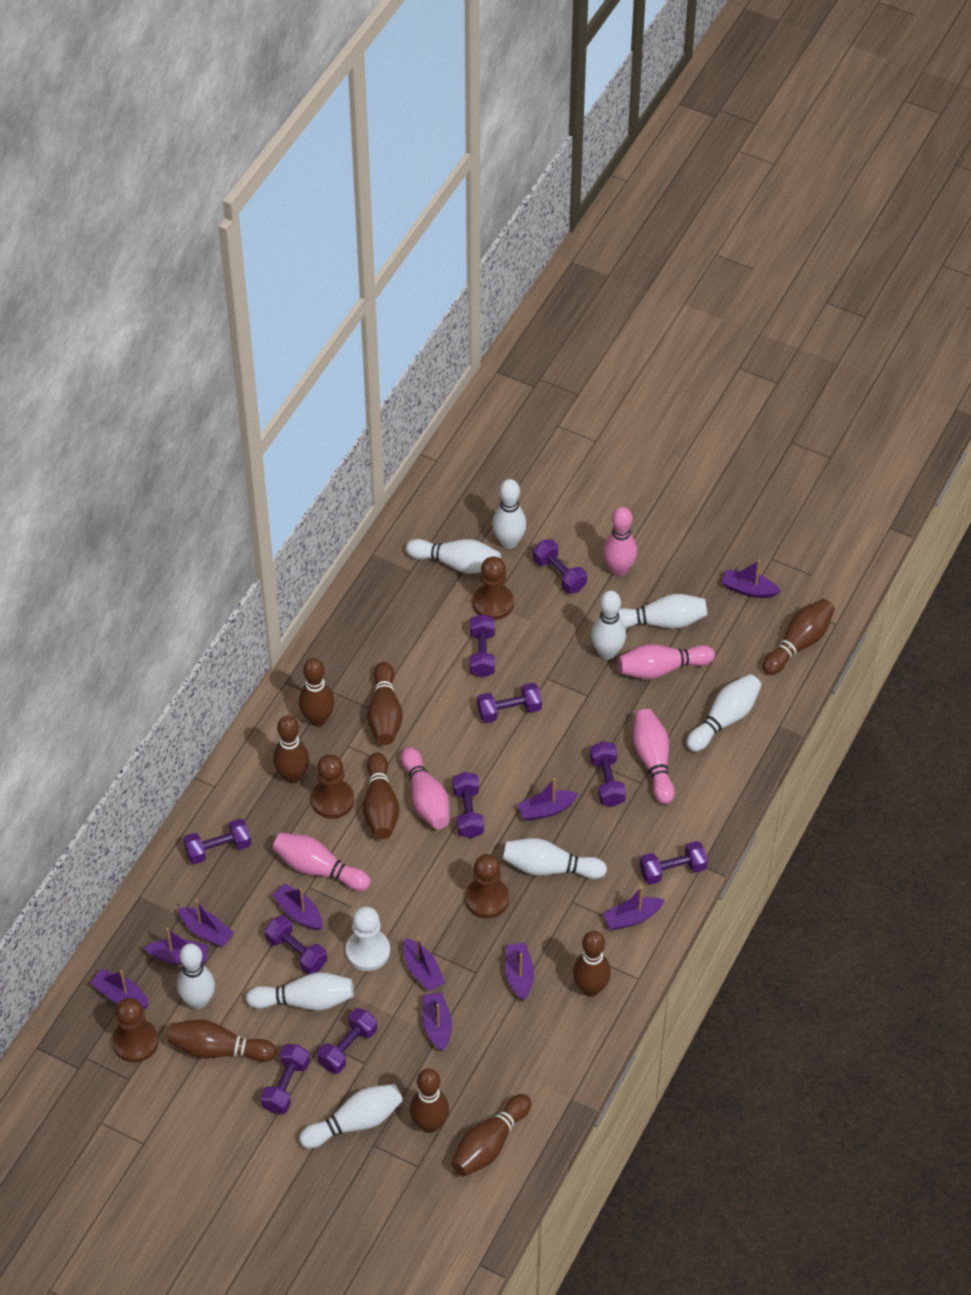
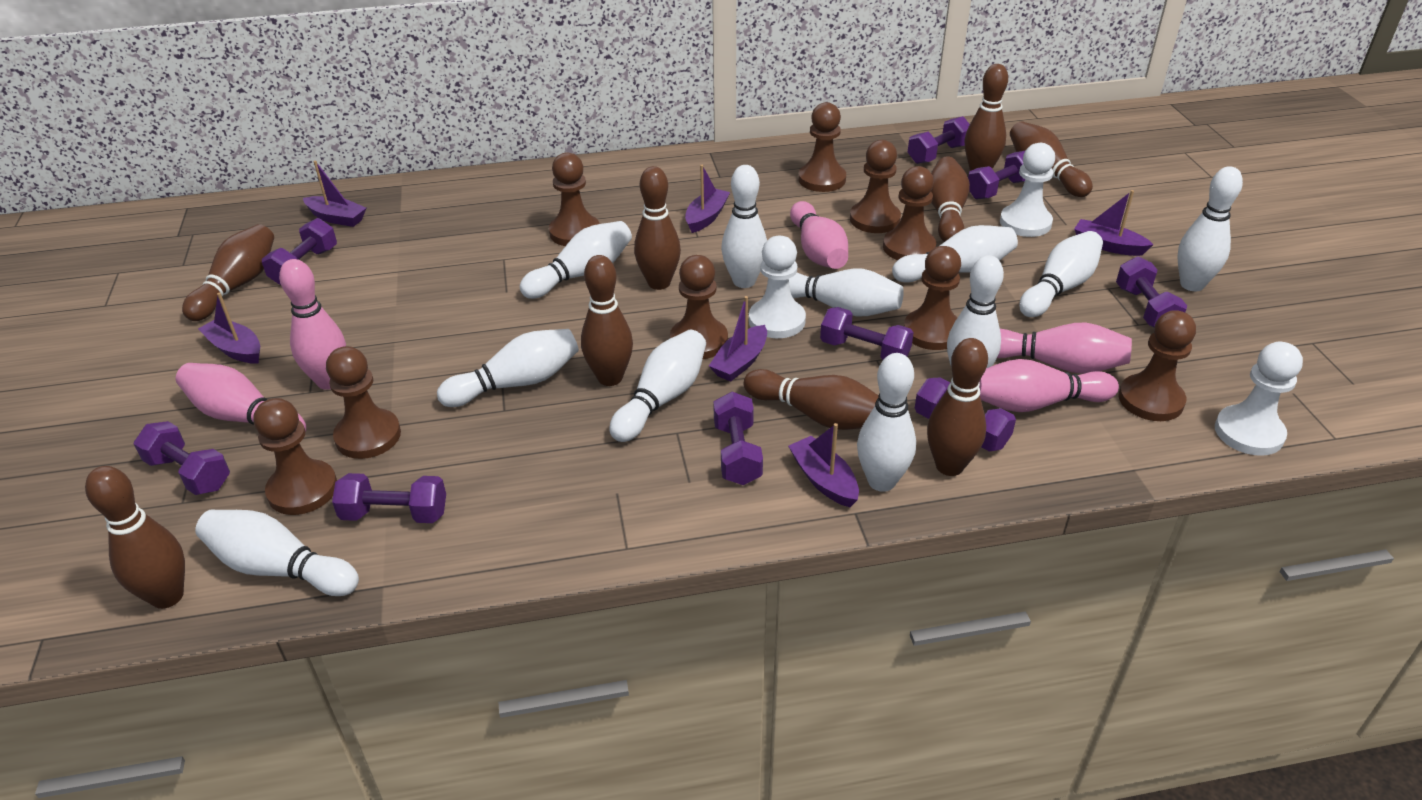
brown pawn: [112,998,158,1063] [311,754,354,819] [465,854,509,918] [473,557,514,620] = 4 -> [253,398,337,515] [326,346,401,459] [549,152,599,246] [670,255,728,359] [798,102,846,192] [850,140,901,233] [883,166,936,260] [904,246,961,350] [1118,310,1196,421] = 9
purple boat: [90,969,149,1009] [144,928,209,965] [178,899,235,947] [272,883,322,930] [403,937,445,991] [423,992,452,1051] [505,943,534,1001] [517,778,578,821] [603,887,665,930] [722,560,781,598] = 10 -> [198,292,260,364] [303,161,366,227] [685,165,730,233] [709,296,767,382] [788,423,859,507] [1074,190,1154,256] = 6
purple dumbbell: [183,818,251,864] [261,1044,310,1114] [265,915,327,975] [317,1008,377,1074] [453,772,484,838] [470,614,495,677] [477,683,542,723] [533,539,587,594] [590,741,626,807] [640,841,708,885] = 10 -> [133,421,230,495] [262,218,337,285] [332,473,446,523] [713,392,763,485] [820,307,914,360] [908,116,970,164] [915,377,1016,451] [968,151,1025,200] [1116,256,1187,327] = 9
white bowling pin: [177,944,215,1009] [246,972,354,1010] [299,1084,403,1148] [406,539,501,573] [492,479,527,549] [503,838,607,879] [591,591,626,660] [618,594,707,629] [686,674,762,752] = 9 -> [195,510,359,596] [437,329,579,407] [520,221,632,299] [610,330,706,442] [721,165,767,288] [789,269,904,317] [857,353,916,492] [892,225,1018,283] [947,255,1004,368] [1019,231,1103,317] [1177,166,1243,291] = 11
white pawn: [346,906,390,971] = 1 -> [749,236,806,338] [1000,143,1055,237] [1215,342,1303,456] = 3

